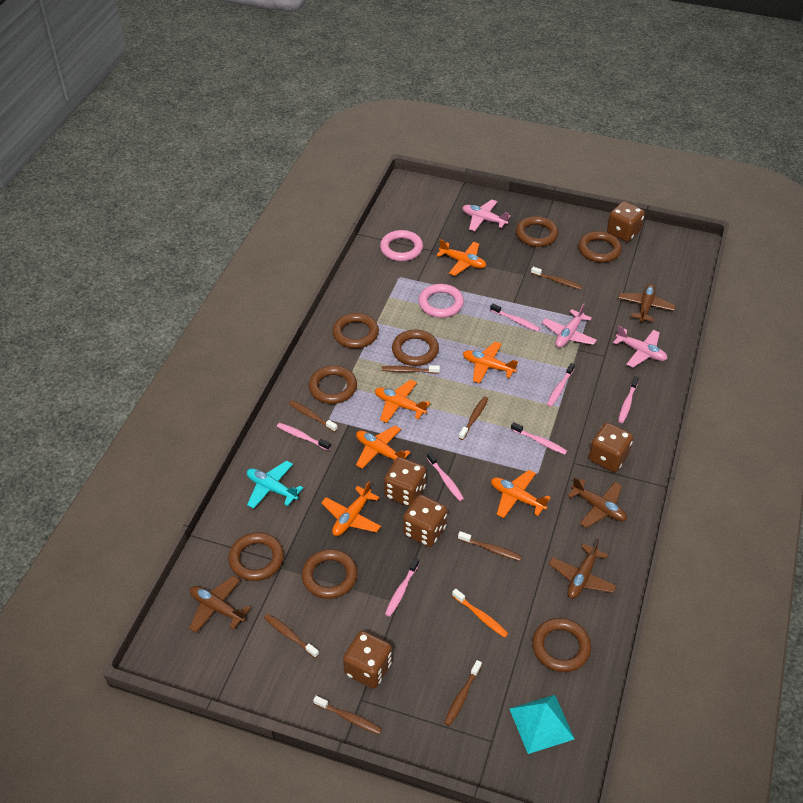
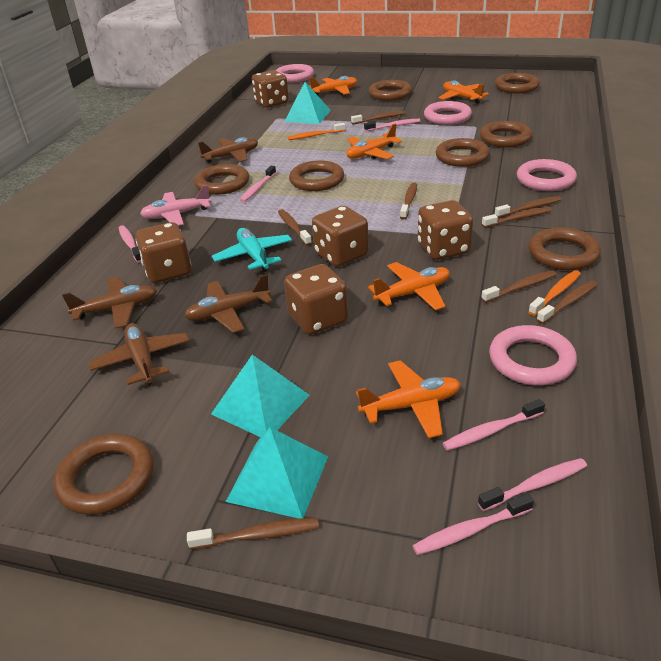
orange plane: [321,481,381,536] [356,426,411,469] [375,380,430,423] [436,239,486,276] [463,342,518,383] [491,470,551,518] = 6 -> [310,76,357,95] [346,124,402,159] [356,360,461,438] [368,262,450,311] [439,80,489,104] = 5
orange toothbrush: [452,589,508,638] = 1 -> [288,123,345,140] [528,270,581,316] = 2
pink plane: [462,200,510,231] [542,303,597,348] [613,326,668,368] = 3 -> [140,185,211,226] = 1
pink ring: [380,230,423,261] [419,284,464,318] = 2 -> [276,64,314,83] [424,101,472,125] [489,325,577,386] [517,159,577,191] = 4
pink toothbrush: [277,423,331,450] [385,558,420,617] [427,452,464,501] [490,303,540,332] [511,422,567,455] [547,363,575,407] [618,376,639,423] = 7 -> [119,225,141,263] [240,166,276,203] [364,119,420,132] [412,494,534,555] [443,399,545,451] [478,458,587,511] = 6
turquoise pyramid: [510,695,574,754] = 1 -> [211,355,310,437] [226,427,328,519] [284,82,331,124] = 3

